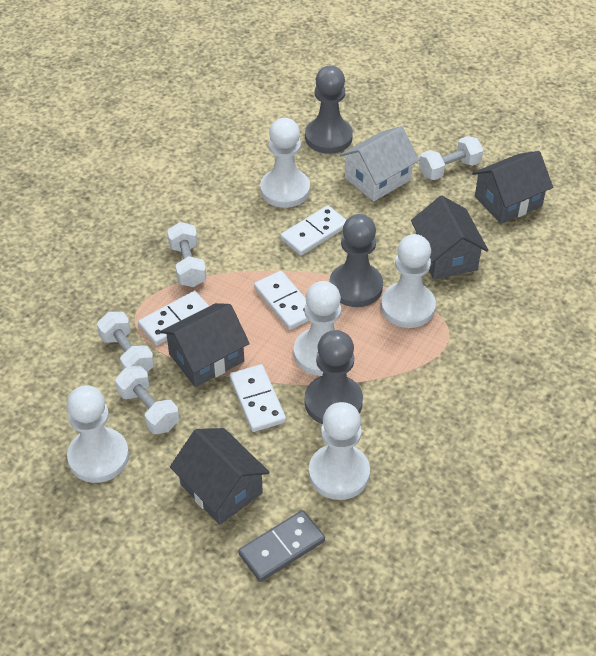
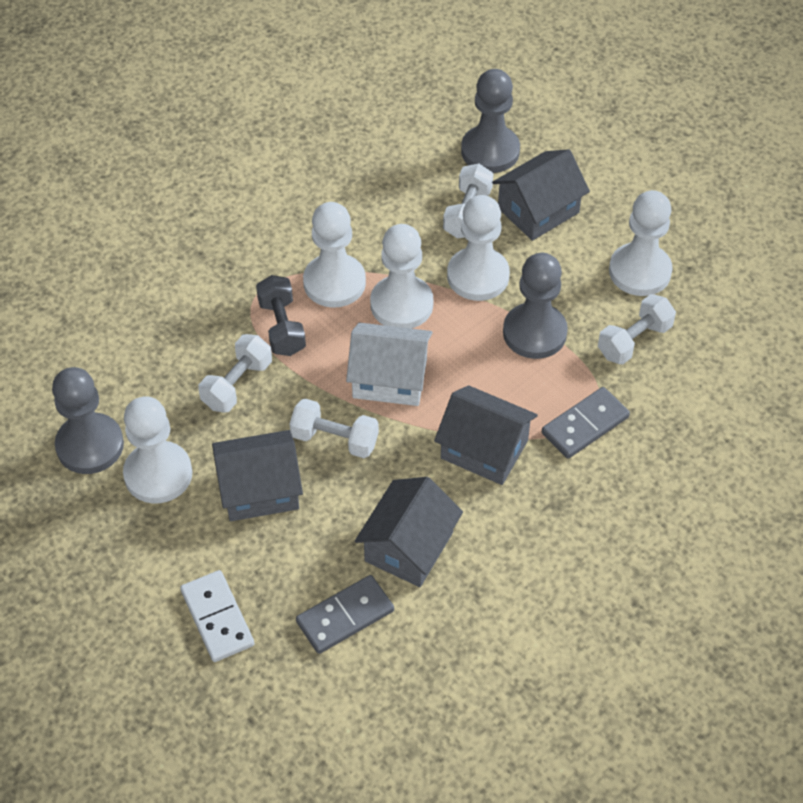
grey domino: [238,510,325,582] = 1 -> [296,575,394,654] [542,387,630,459] = 2
grey dumbbell: none = 0 -> [256,275,306,356] = 1
white domino: [138,291,209,346] [229,364,286,432] [254,271,309,330] [280,205,346,256] = 4 -> [180,570,254,662] = 1

